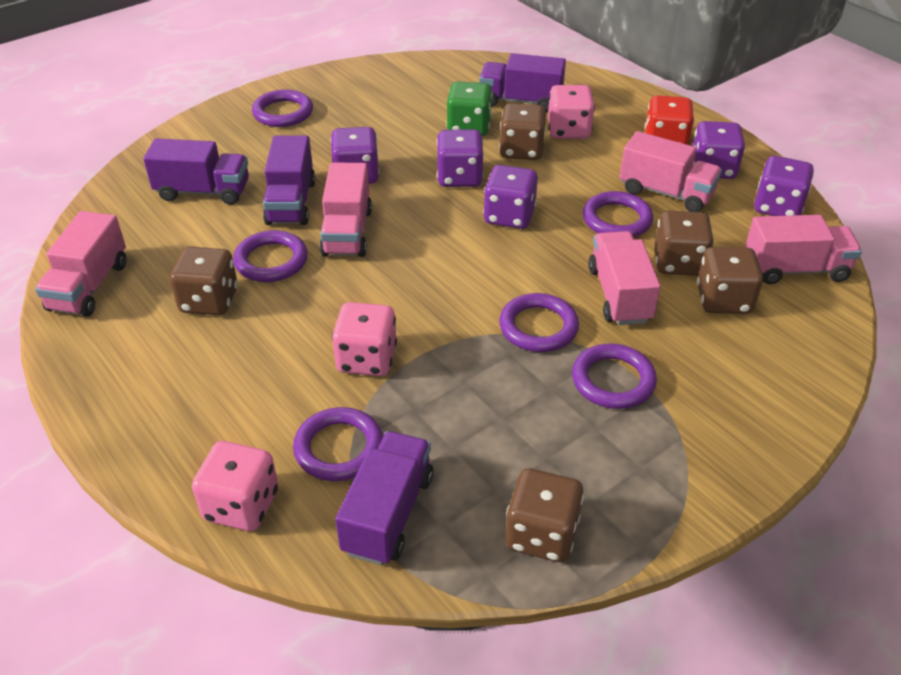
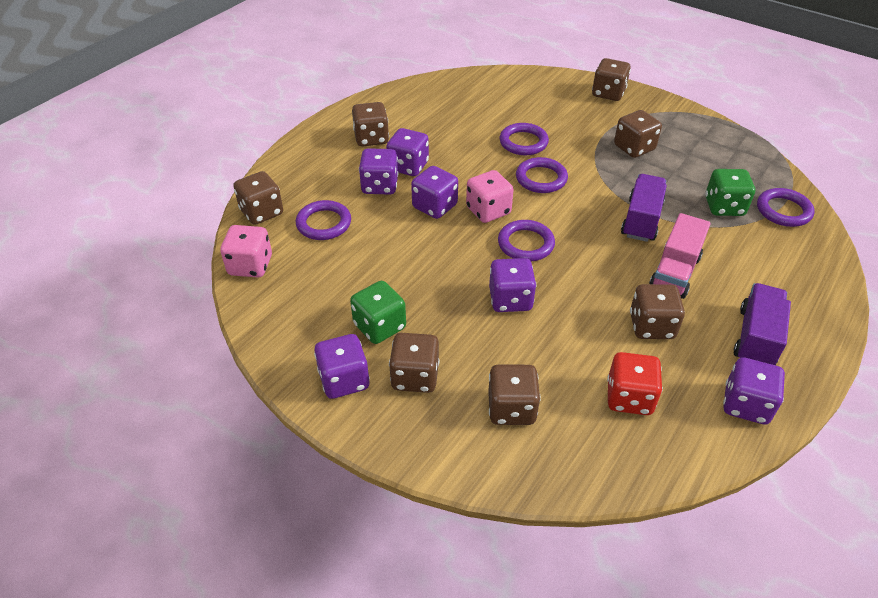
brown dice: [170,247,238,315] [499,103,546,160] [506,468,584,562] [654,211,714,276] [697,247,763,314] = 5 -> [233,171,283,225] [352,102,389,147] [389,333,439,393] [488,365,541,425] [592,58,631,101] [614,110,662,158] [630,284,685,339] = 7
green dice: [446,81,492,136] = 1 -> [350,281,406,344] [705,169,755,216] = 2
pink dice: [192,441,278,531] [332,302,397,376] [548,85,595,139] = 3 -> [220,225,272,277] [466,170,514,223] = 2
pink truck: [35,211,126,317] [319,162,372,257] [588,231,661,325] [619,131,722,212] [745,215,862,284] = 5 -> [649,213,711,299] = 1
purple dice: [331,127,379,184] [437,130,484,187] [483,165,538,229] [693,121,745,179] [754,156,814,216] = 5 -> [314,334,370,399] [359,148,398,195] [386,128,429,176] [411,166,458,219] [489,258,536,312] [723,357,785,424] = 6
purple ring: [233,230,308,282] [252,89,313,127] [293,407,383,481] [499,293,579,352] [572,344,657,409] [583,191,653,237] = 6 -> [296,200,351,240] [498,220,555,261] [499,123,549,155] [516,157,568,193] [757,188,814,227] = 5
purple truck: [143,138,249,205] [263,136,316,225] [335,431,433,565] [479,53,566,113] = 4 -> [621,174,667,242] [733,283,791,365] = 2

